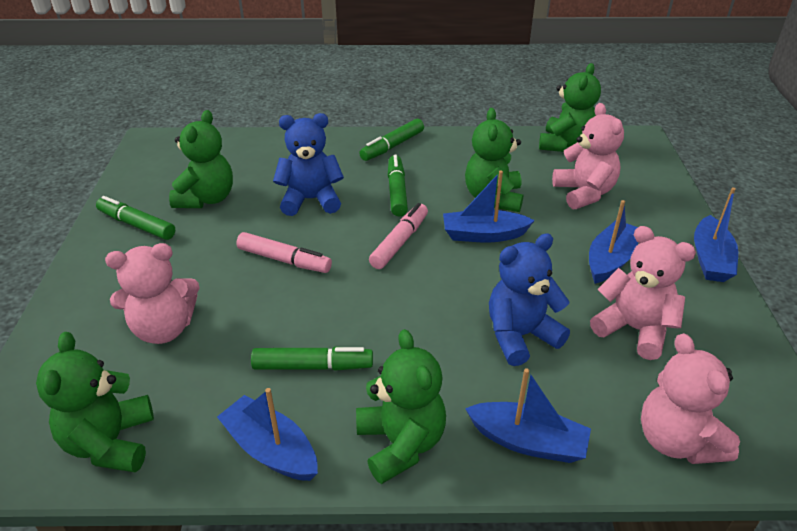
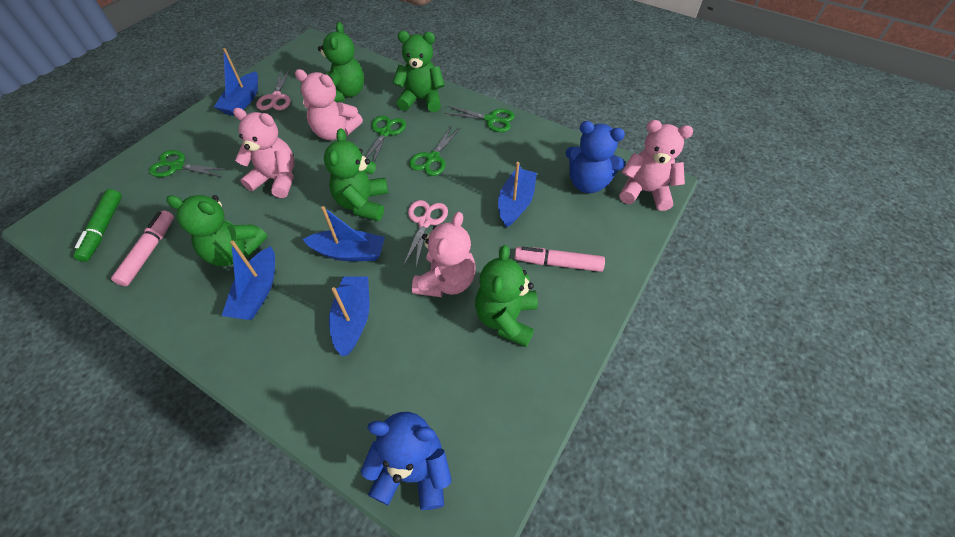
green marker: [96,196,175,240] [251,347,373,371] [359,119,424,161] [388,155,408,217] = 4 -> [73,189,122,262] = 1
green scissors: none = 0 -> [149,150,227,177] [365,115,406,162] [409,125,460,176] [444,106,515,132] = 4
pink scissors: none = 0 -> [256,69,290,110] [403,200,448,268] = 2

